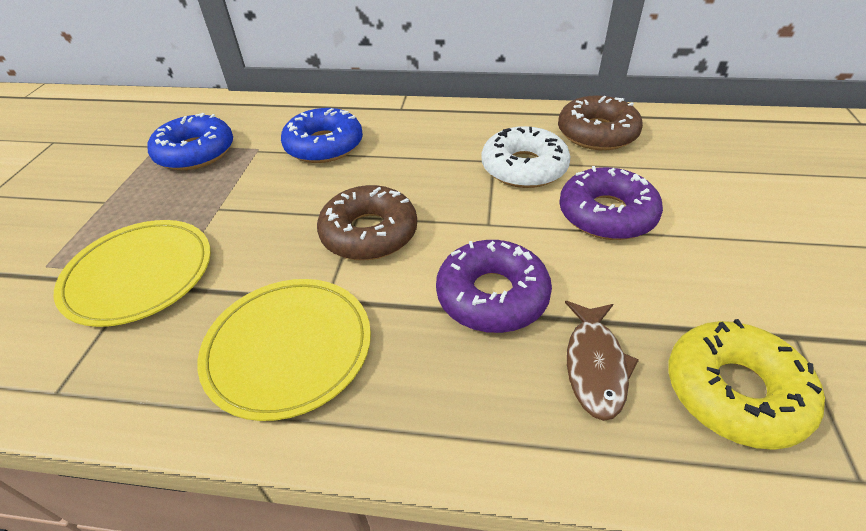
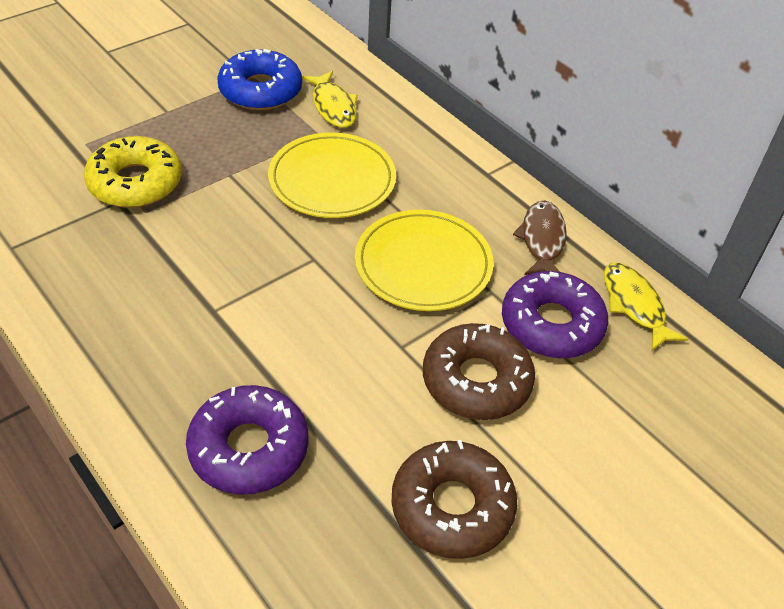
blue donut: [147,113,233,170] [281,108,363,163] = 2 -> [218,49,302,110] = 1
white donut: [481,126,570,188] = 1 -> none = 0
yellow fish: none = 0 -> [302,71,358,128] [604,263,688,351] = 2

